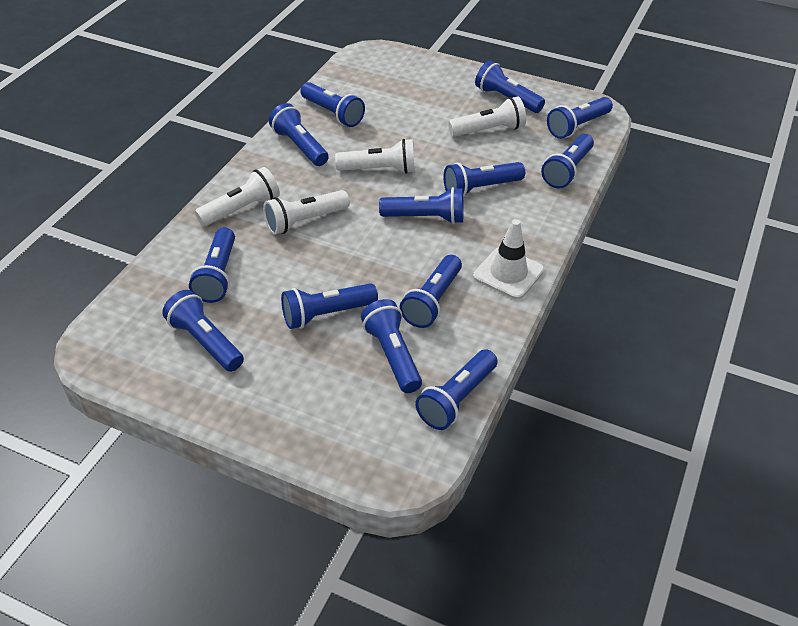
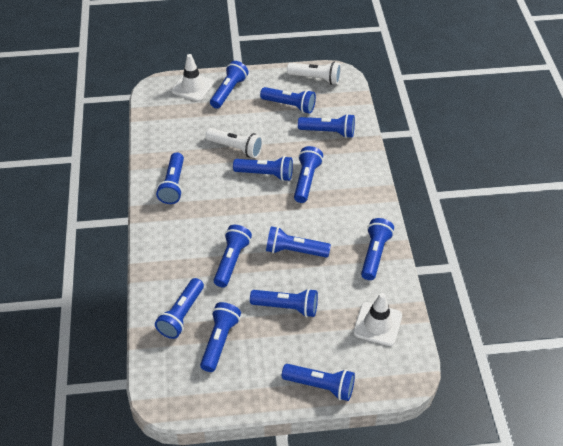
white flashlight: [195,167,280,226] [263,190,350,235] [335,139,415,174] [448,96,526,137] = 4 -> [205,128,263,158] [287,62,341,85] = 2
white traffic cone: [473,219,544,299] = 1 -> [172,54,214,101] [353,293,402,346] = 2

